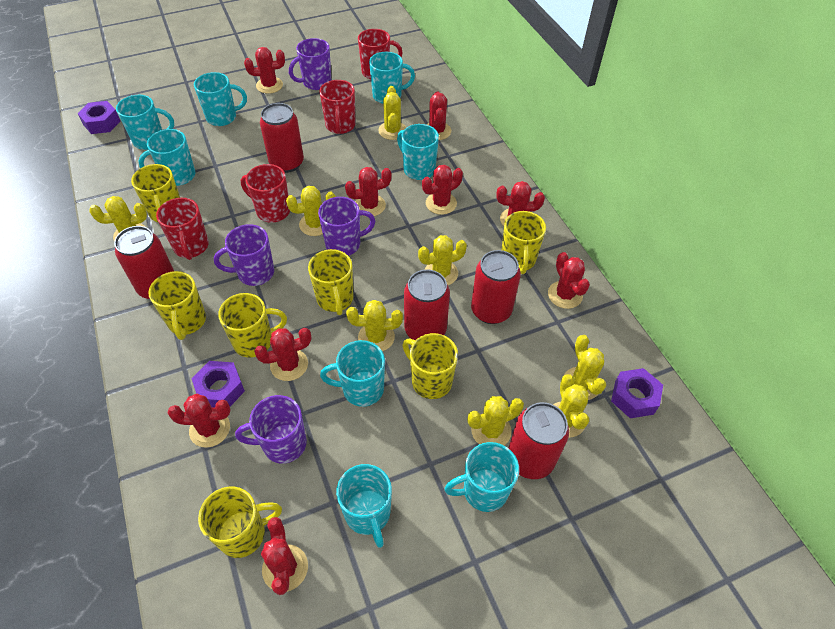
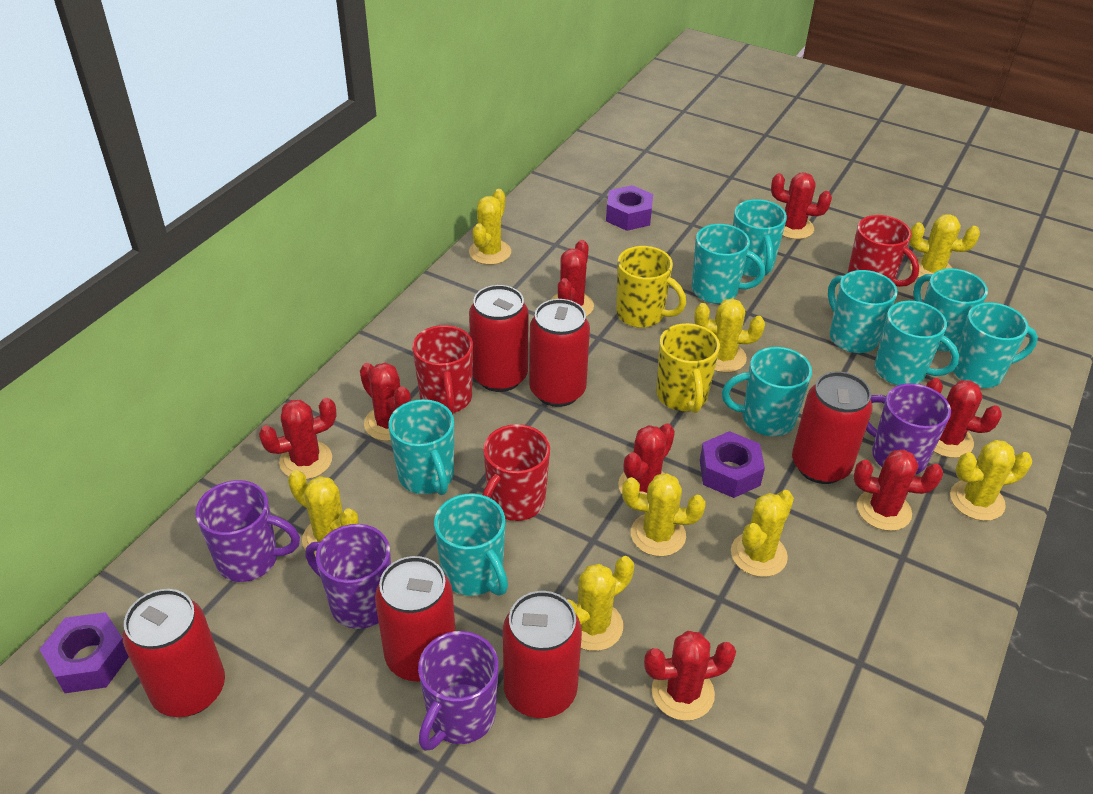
red cactus: [168,394,230,448] [244,47,285,94] [254,328,311,381] [261,517,308,595] [345,167,392,217] [422,165,463,215] [426,92,451,140] [497,181,545,226] [548,252,590,309] = 9 -> [259,398,336,479] [360,363,411,441] [551,240,594,317] [618,423,675,495] [644,631,736,721] [771,173,832,239] [854,449,943,531] [926,378,1002,458] = 8
red can: [114,226,174,299] [260,103,304,173] [404,269,450,340] [471,250,521,324] [508,402,569,479] = 5 -> [123,589,225,717] [375,556,456,682] [469,285,529,392] [503,591,582,718] [529,299,590,407] [792,371,872,484] = 6
red mug: [156,198,209,260] [241,164,290,223] [319,80,356,134] [358,29,403,79] = 4 -> [412,325,473,415] [482,424,550,521] [848,215,919,287] = 3
turquoise mug: [116,95,174,150] [139,129,195,186] [194,72,247,126] [320,340,385,407] [336,464,392,548] [369,52,415,104] [397,124,439,180] [444,442,519,512] = 8 -> [389,399,454,495] [434,493,508,596] [692,224,765,304] [722,347,812,436] [733,199,787,277] [828,270,898,353] [875,301,959,385] [913,268,988,351] [953,302,1038,388] = 9
yellow mug: [131,164,180,222] [148,271,206,340] [198,487,282,558] [218,293,287,357] [308,249,354,315] [402,333,458,399] [502,211,546,274] = 7 -> [616,246,686,328] [656,323,720,413] = 2

